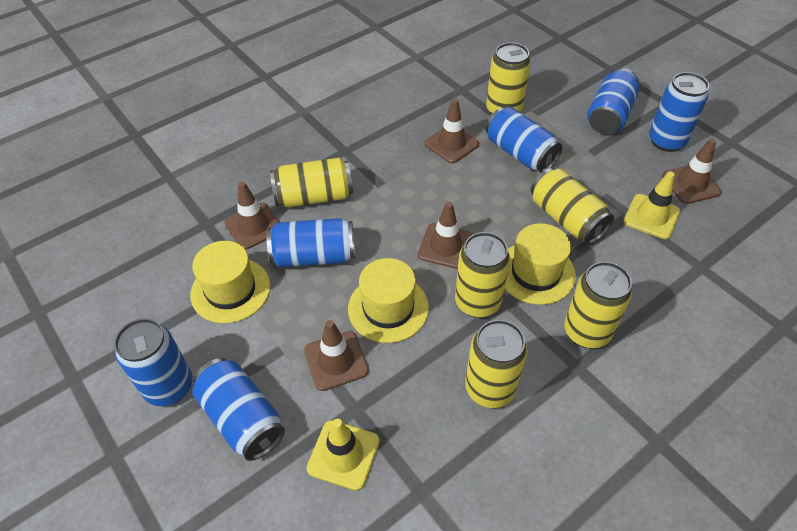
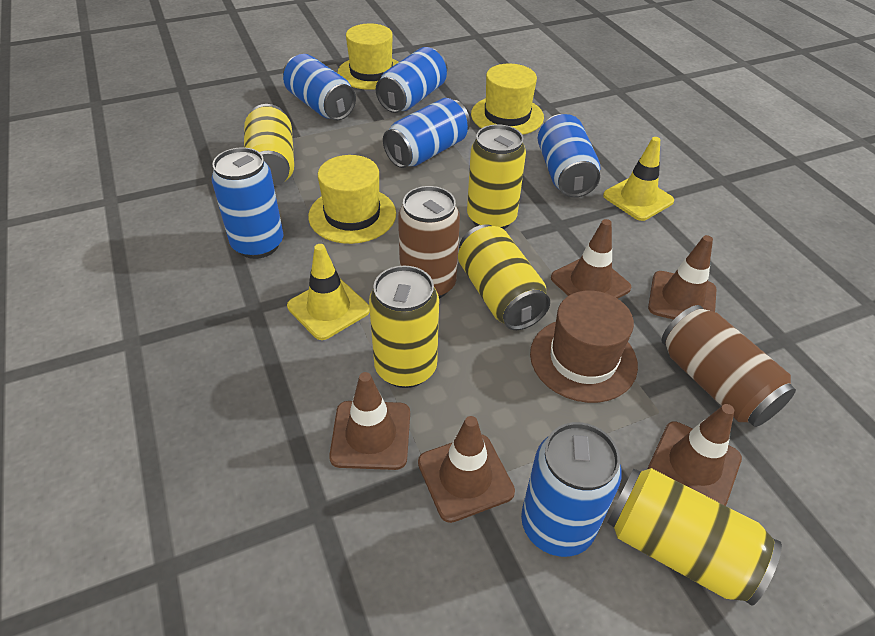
brown can: none = 0 -> [398,186,460,298] [661,305,796,427] = 2
brown hat: none = 0 -> [530,290,638,403] = 1
yellow can: [270,158,353,207] [455,232,510,318] [465,320,528,408] [486,42,531,115] [531,168,614,244] [564,262,632,348] = 6 -> [244,104,294,186] [369,266,439,388] [458,224,550,330] [467,124,526,229] [607,468,782,606] = 5

